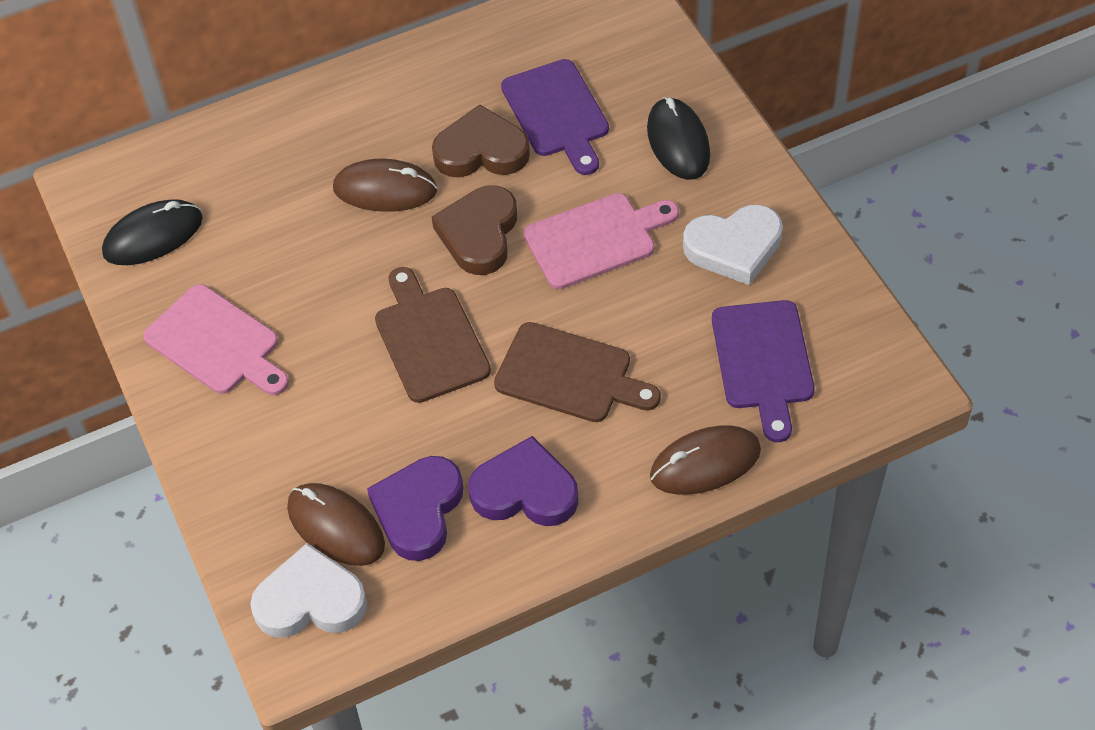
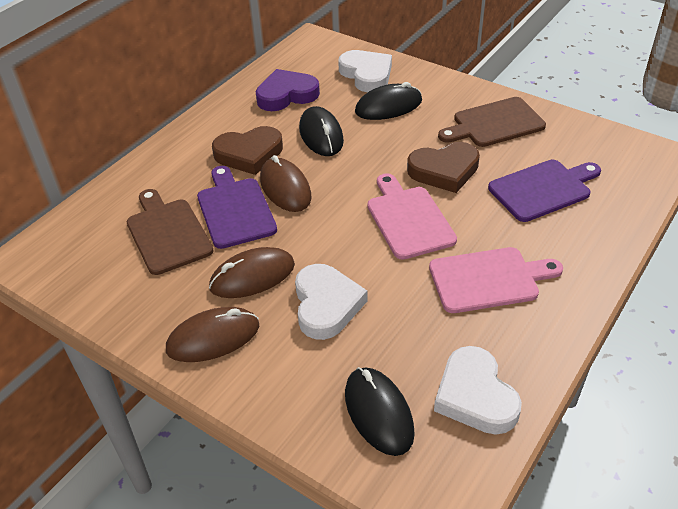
black mouse: [102,199,203,265] [647,97,710,180] = 2 -> [299,106,344,156] [345,367,415,456] [355,82,422,120] = 3
purple heart: [367,456,464,561] [468,436,578,526] = 2 -> [255,69,320,111] = 1
white heart: [250,543,367,638] [683,204,783,285] = 2 -> [295,264,367,340] [338,50,392,92] [434,346,522,435] = 3

